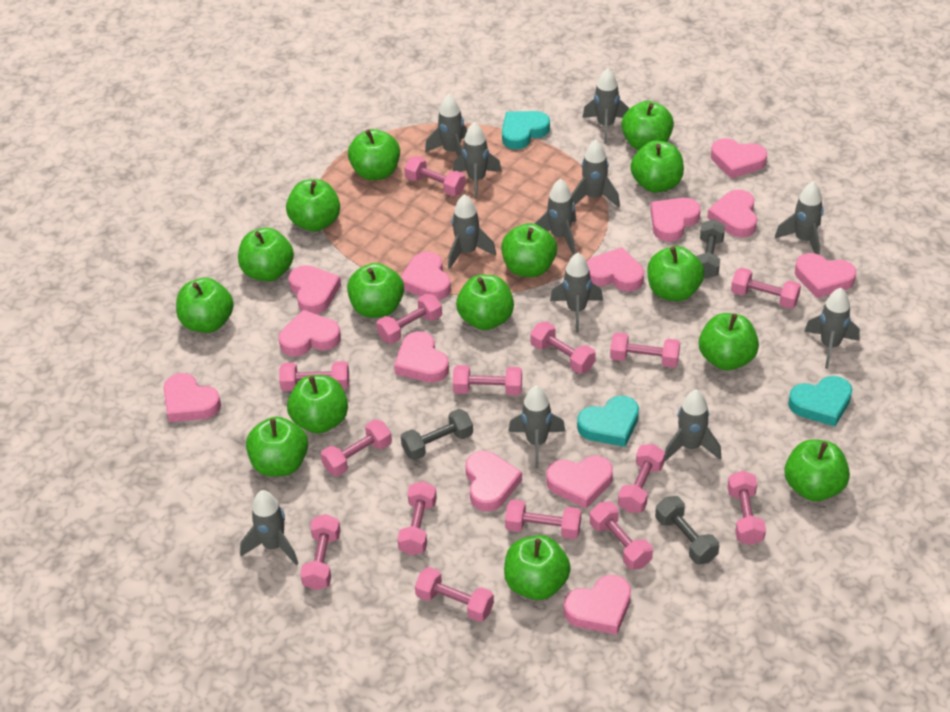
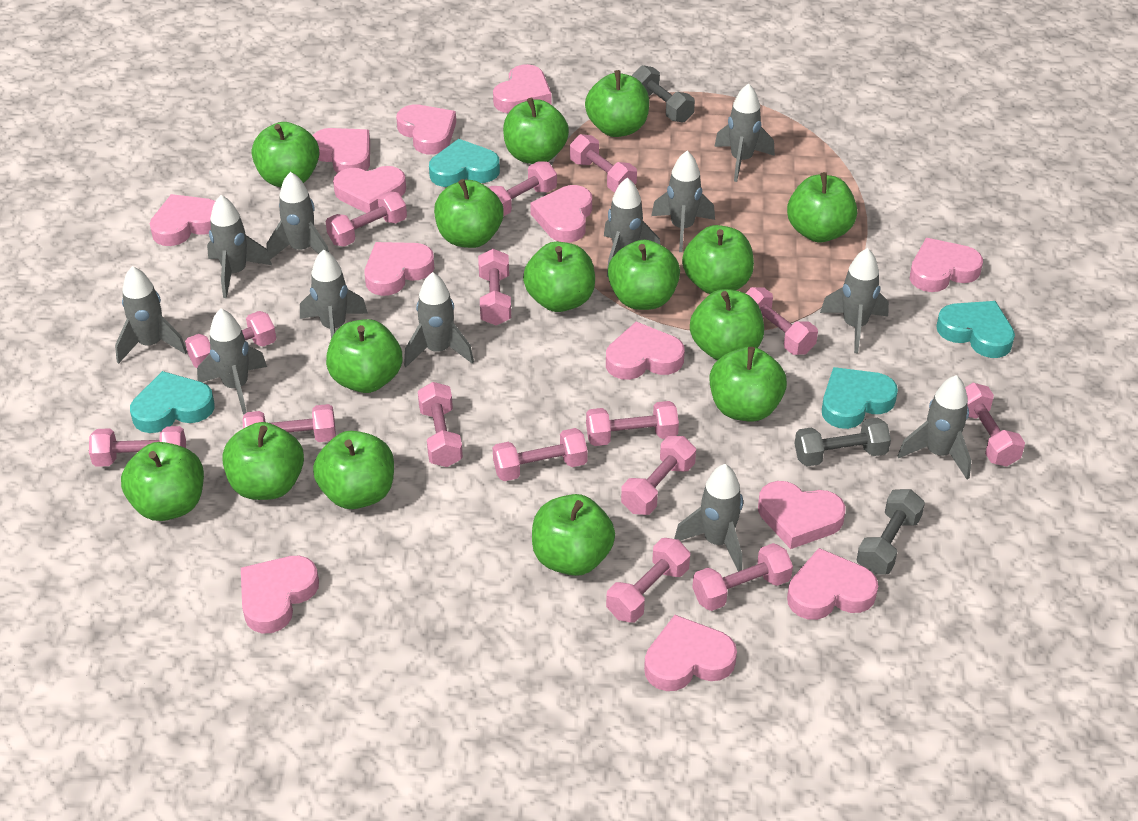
turquoise heart: [502,111,550,150] [577,395,639,447] [788,376,852,426] = 3 -> [130,371,215,433] [429,139,500,187] [822,367,898,429] [936,301,1015,358] = 4

